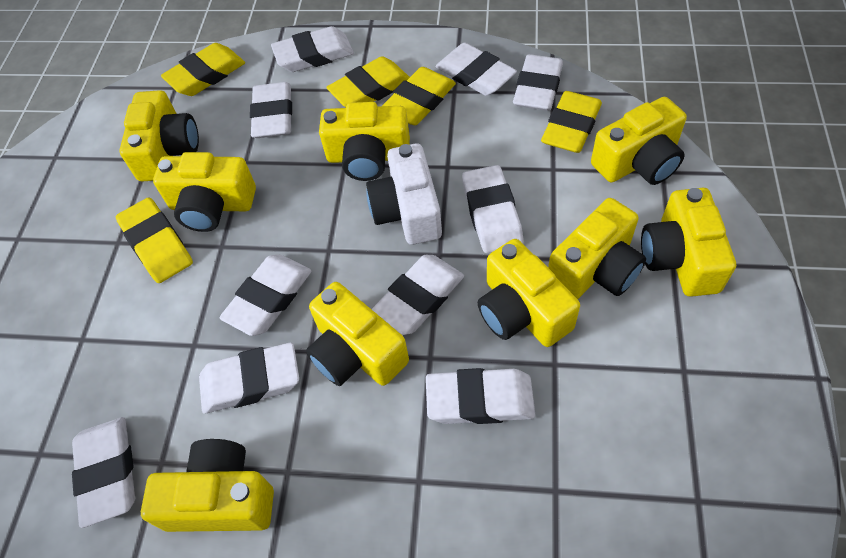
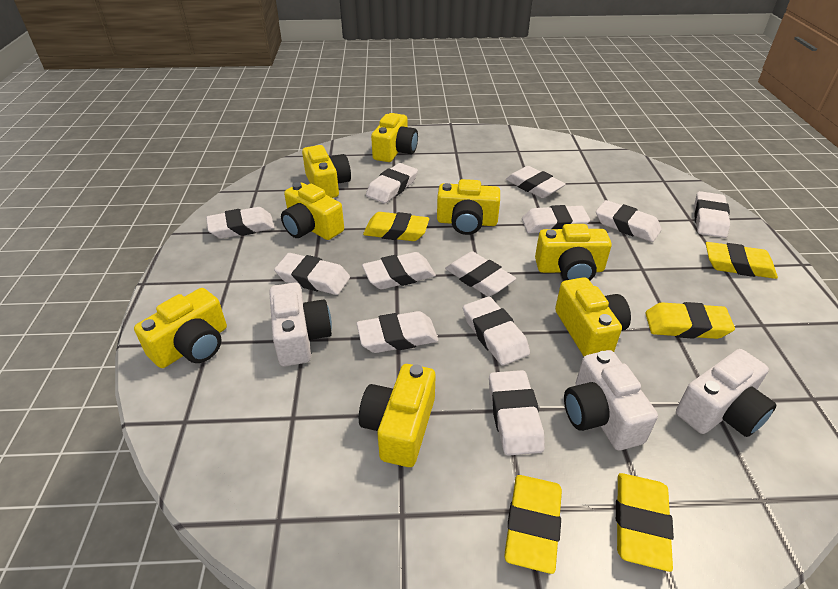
white camera: [366,143,442,245] = 1 -> [269,282,332,366] [564,350,658,450] [676,349,777,437] = 3
white eraser: [72,417,135,528] [199,343,299,414] [219,255,311,336] [250,82,292,138] [271,26,354,72] [372,255,464,335] [426,368,535,424] [436,43,517,96] [462,165,524,253] [513,54,563,111] = 10 -> [206,207,275,239] [274,253,350,295] [356,311,439,353] [362,252,436,289] [366,163,418,203] [445,251,516,296] [463,296,530,366] [489,370,545,456] [506,166,566,198] [522,205,590,233] [596,200,662,242] [694,191,730,238] = 12
yellow camera: [120,90,199,181] [141,439,274,532] [153,152,256,232] [306,282,409,386] [319,102,410,181] [478,239,580,347] [548,198,646,299] [591,97,687,185] [641,188,736,297] = 9 -> [134,288,227,368] [281,183,344,240] [302,145,351,198] [359,364,435,467] [371,113,418,162] [437,179,500,235] [535,224,612,281] [555,277,631,356] = 8

